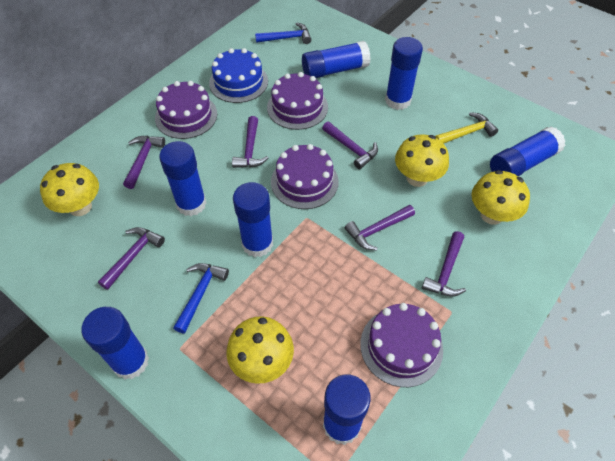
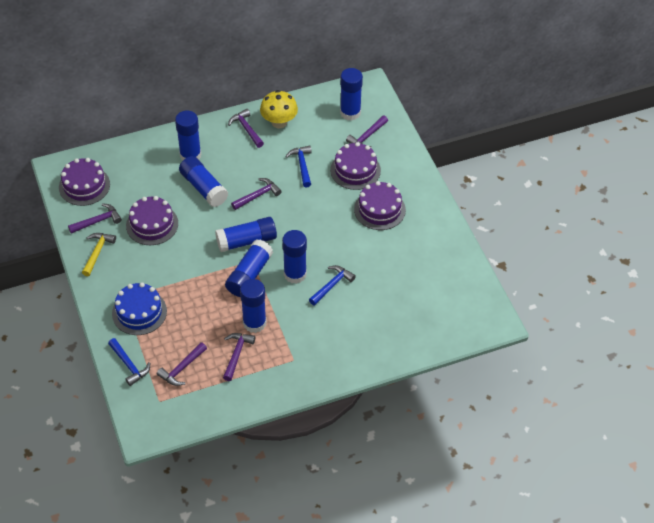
blue hammer: [173,263,229,333] [255,22,311,44] = 2 -> [108,338,150,386] [285,146,312,187] [309,265,356,306] = 3
yellow mushroom: [40,163,99,216] [226,316,294,384] [395,134,449,187] [471,170,530,225] = 4 -> [260,90,298,128] = 1

